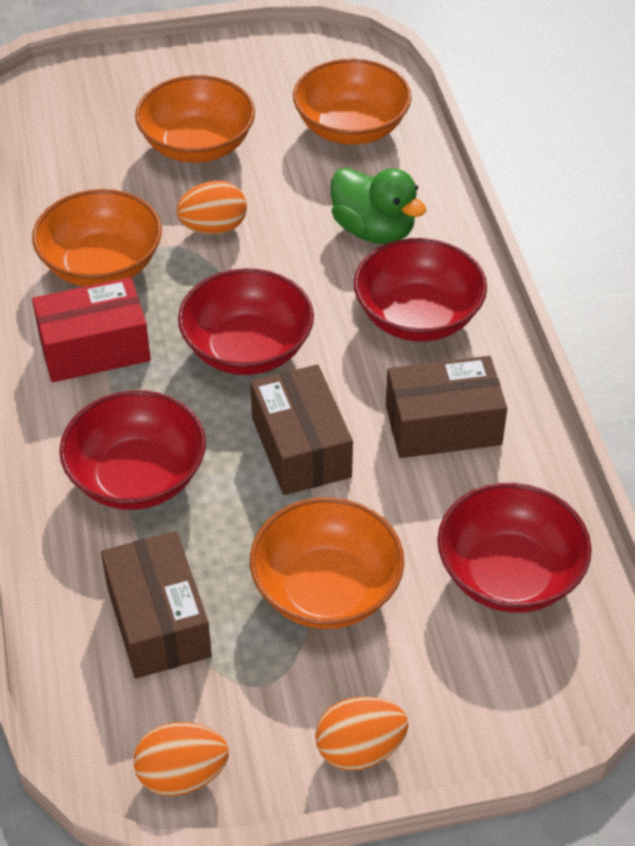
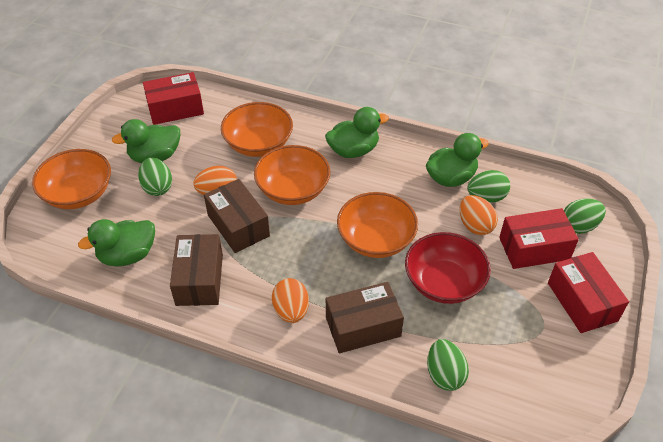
green duck: [331,168,426,244] = 1 -> [78,219,155,266] [112,119,180,163] [325,107,389,158] [426,133,489,187] = 4
green egg: none = 0 -> [138,157,172,196] [427,339,469,391] [467,170,510,203] [564,199,606,234] = 4
red bowl: [59,390,206,510] [178,268,314,375] [354,238,487,341] [437,483,592,613] = 4 -> [405,232,491,304] = 1
red box: [32,277,151,382] = 1 -> [143,72,204,125] [499,208,579,269] [548,252,629,333] = 3

